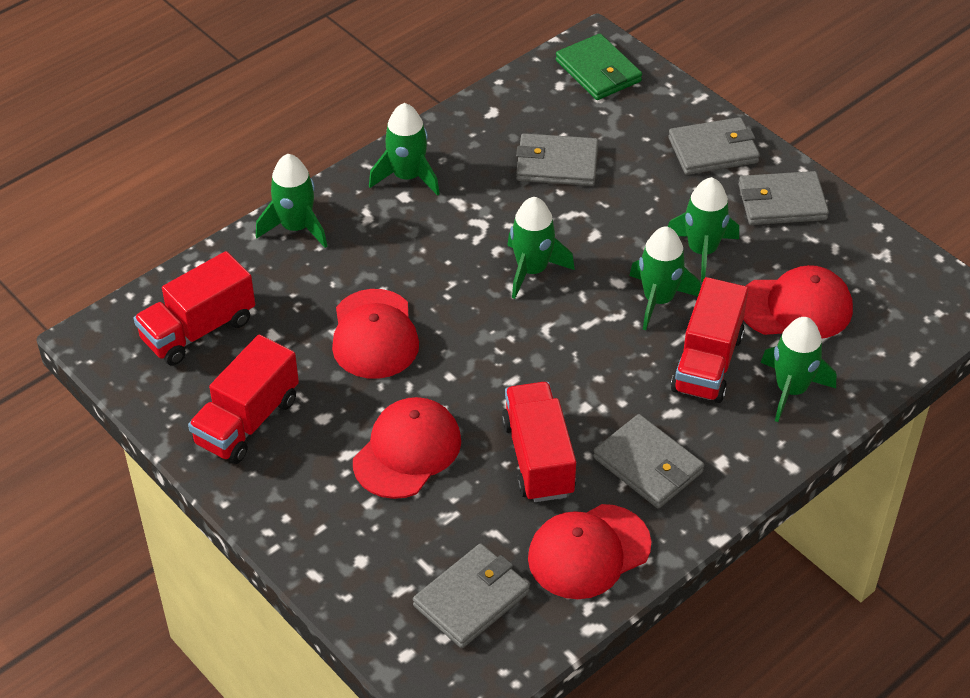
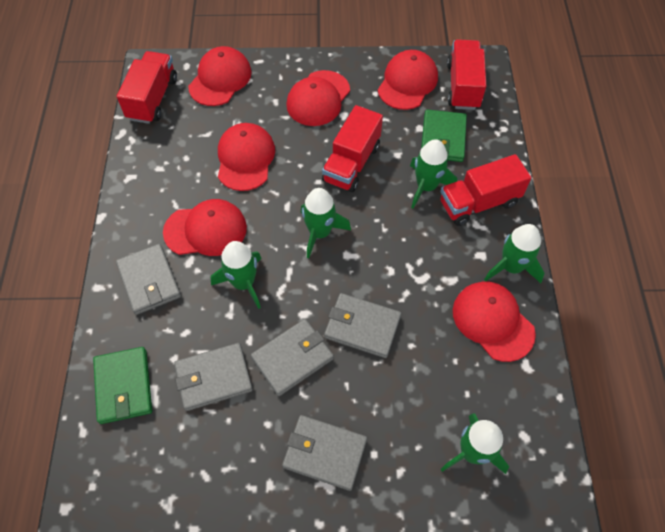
green rocket: [256,154,327,248] [369,103,440,196] [507,197,575,299] [629,226,701,330] [668,177,739,282] [761,317,836,422] = 6 -> [211,241,262,309] [301,188,351,259] [410,139,457,209] [441,413,509,474] [484,224,544,283] = 5
green wallet: [556,34,642,100] = 1 -> [93,347,152,424] [421,110,467,162] = 2
red cap: [332,289,419,379] [353,397,461,499] [528,504,651,599] [743,265,853,338] = 4 -> [163,199,247,256] [188,46,252,106] [218,123,275,191] [286,70,350,126] [378,50,438,110] [453,282,536,362] = 6

